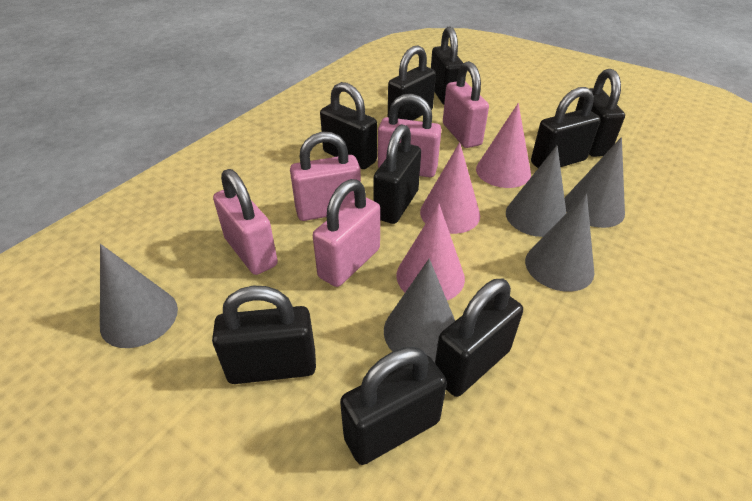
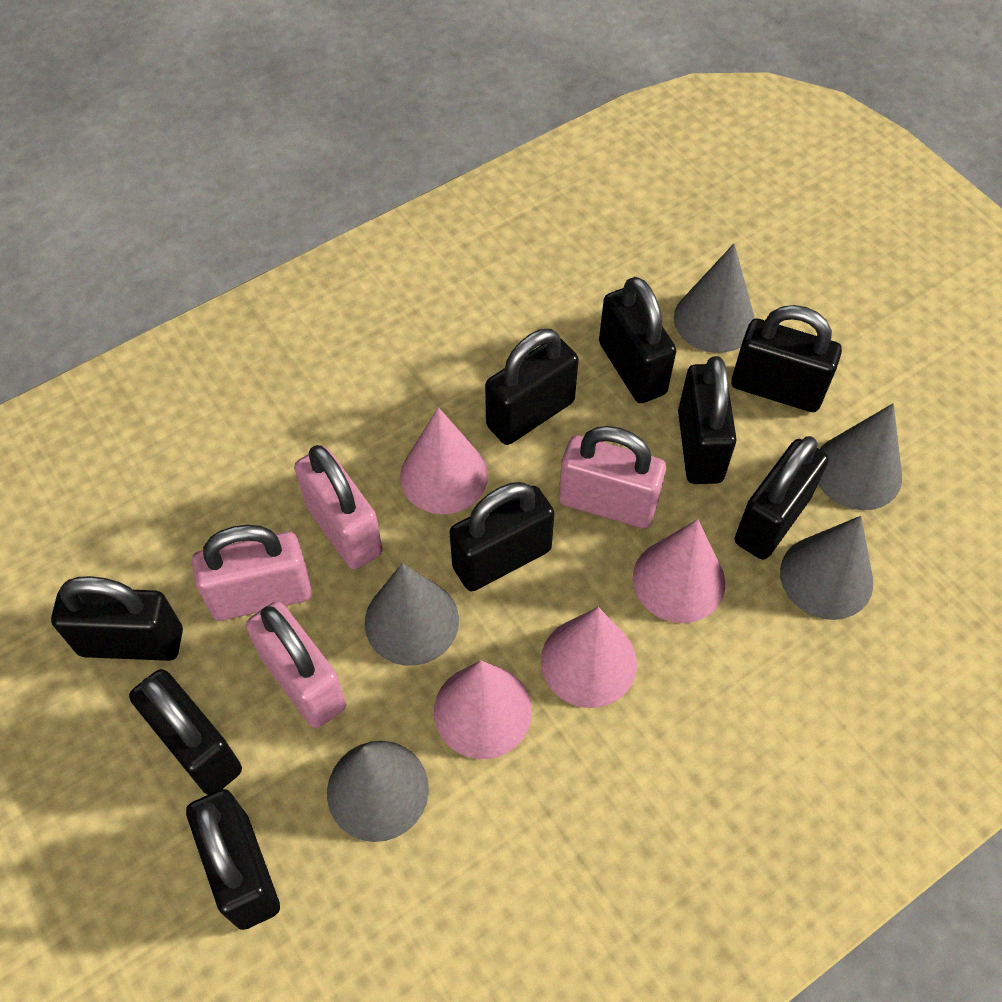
pink cone: [396,203,465,300] [420,142,480,234] [476,103,531,188] = 3 -> [400,407,488,514] [434,660,532,759] [541,607,637,708] [633,519,725,623] = 4
pink padlock: [213,169,278,275] [290,132,361,221] [313,179,380,287] [378,94,441,177] [443,61,489,148] = 5 -> [192,525,312,621] [246,601,346,728] [294,445,383,569] [559,426,666,529] = 4

